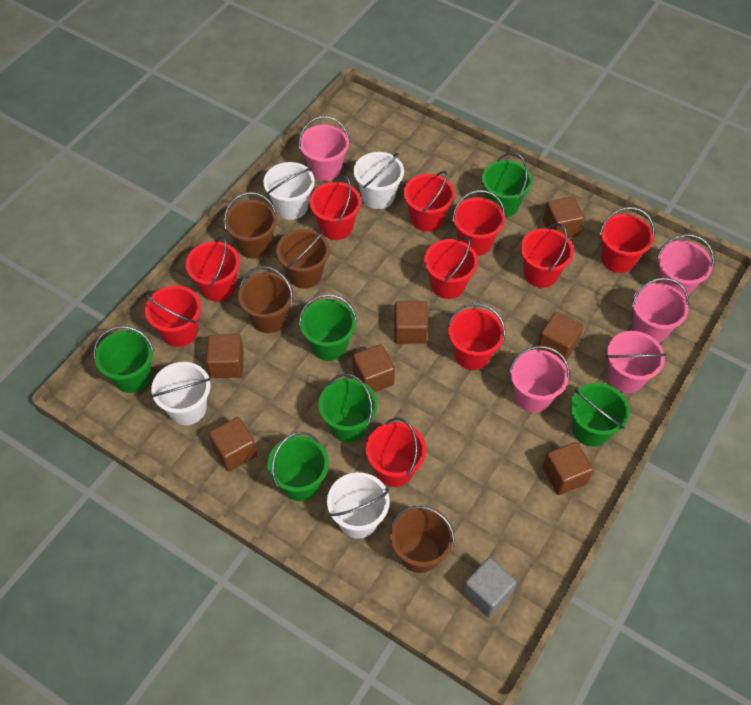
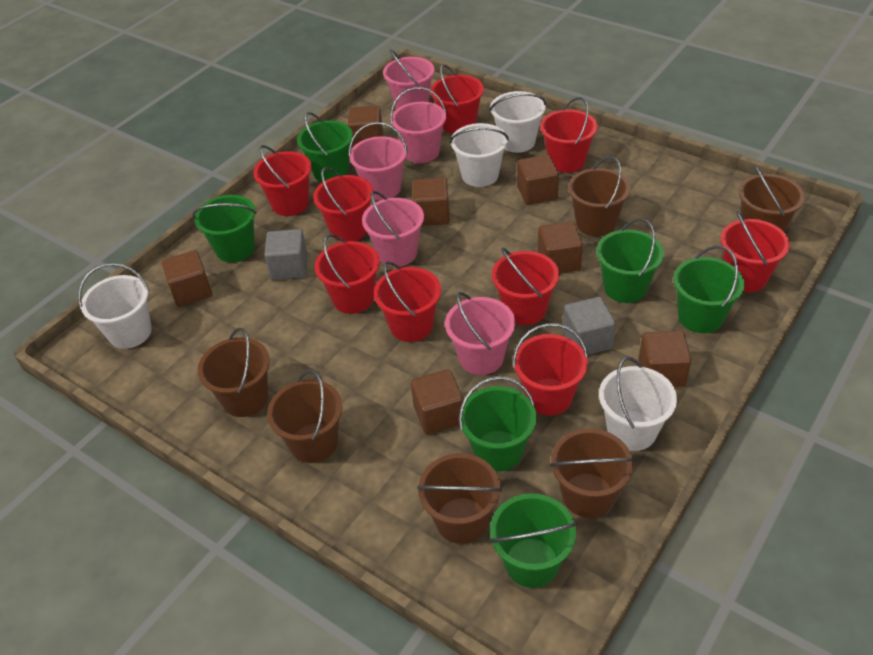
brown bucket: [224,192,277,259] [238,266,294,333] [276,229,330,288] [390,506,455,573] = 4 -> [198,327,270,417] [267,370,343,463] [417,453,502,544] [550,428,635,518] [568,156,630,236] [739,165,805,232] = 6
grey cube: [463,558,517,617] = 1 -> [264,229,308,280] [563,297,616,355] = 2
red bucket: [145,285,201,347] [186,236,240,301] [310,175,361,240] [366,418,426,487] [404,171,455,232] [424,237,478,299] [448,303,506,370] [452,190,505,256] [520,224,574,288] [600,207,655,273] = 10 -> [253,145,312,216] [313,167,373,242] [315,234,380,314] [374,261,441,342] [431,64,484,134] [492,248,559,325] [513,323,588,416] [540,97,597,173] [721,211,790,293] = 9

